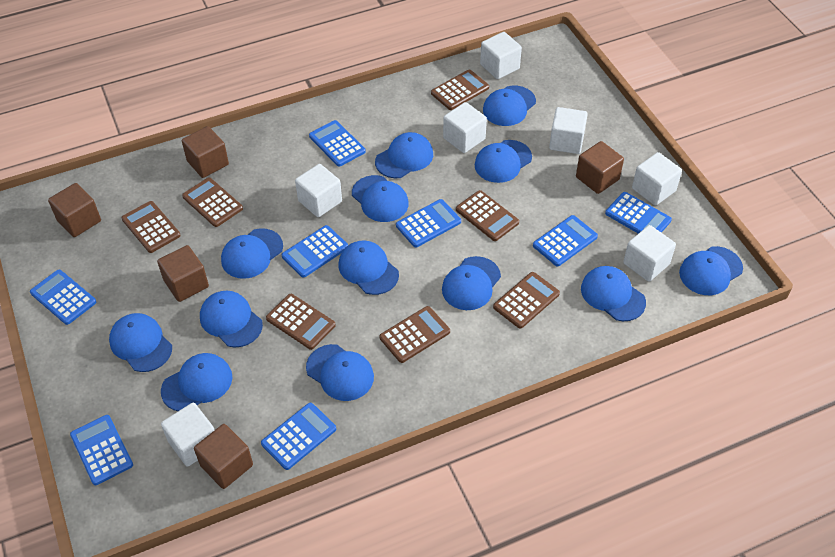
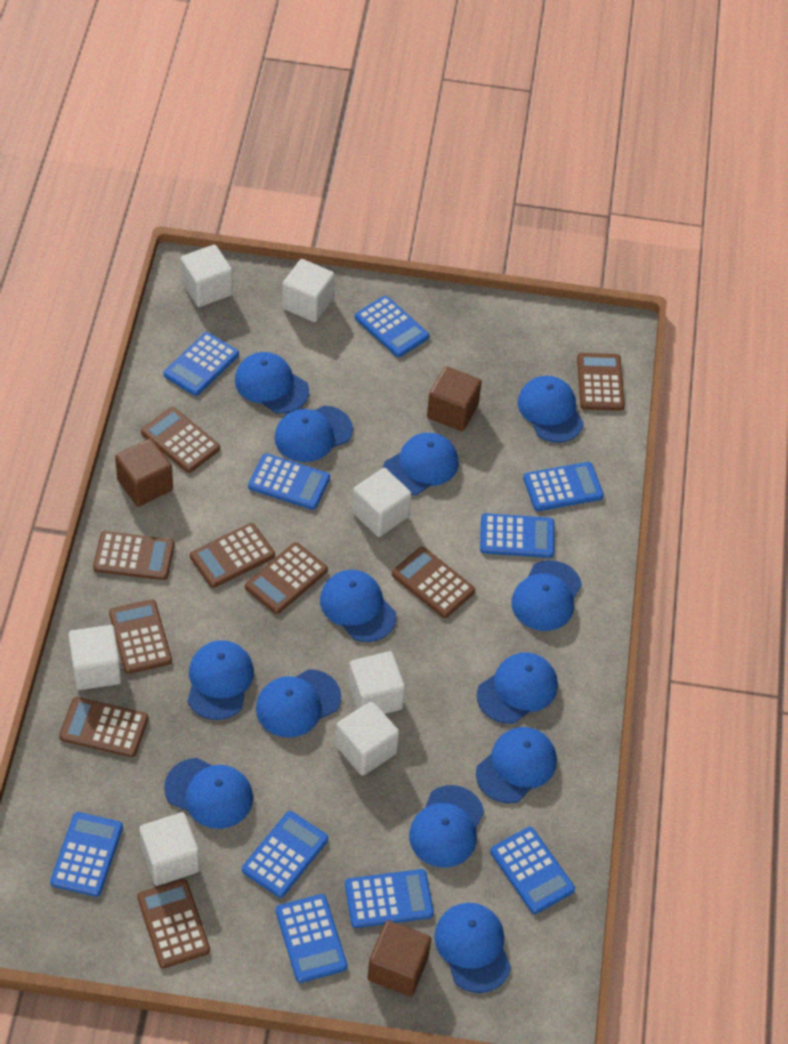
blue calculator: [30,270,96,325] [70,415,133,485] [261,403,336,470] [282,225,348,278] [309,120,366,167] [396,199,461,247] [533,215,598,267] [605,192,672,234] = 8 -> [50,812,123,897] [164,332,239,396] [242,811,328,898] [248,453,330,510] [276,894,347,983] [345,869,434,928] [355,296,429,357] [480,513,554,558] [490,827,575,914] [523,462,604,511] = 10
brown calculator: [121,201,181,253] [182,178,243,227] [266,294,336,350] [380,306,450,363] [431,70,489,110] [456,190,519,241] [493,272,560,329] = 7 -> [59,697,149,757] [93,531,175,580] [109,599,172,674] [137,879,210,968] [141,407,220,473] [190,523,275,588] [245,542,328,614] [392,547,475,618] [577,353,625,411] = 9
brown cube: [48,183,101,237] [157,245,209,302] [182,126,229,178] [194,424,253,489] [576,141,624,194] = 5 -> [115,439,173,507] [368,920,431,996] [427,366,482,431] = 3

